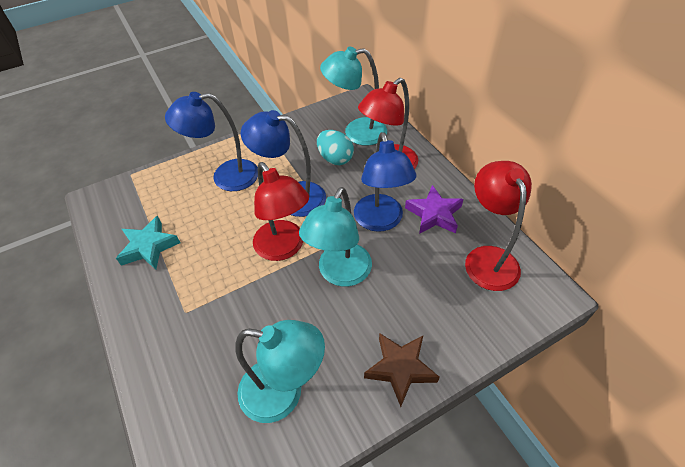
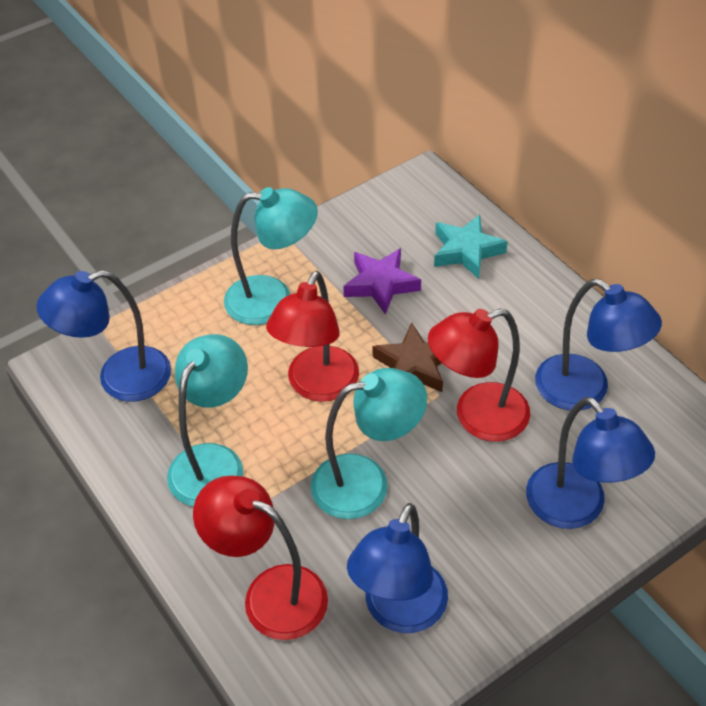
blue lamp: [165,92,258,191] [241,110,326,217] [354,132,416,232] = 3 -> [36,270,171,402] [347,503,448,633] [526,397,655,529] [535,279,662,411] = 4
turquoise egg: [317,130,354,165] = 1 -> none = 0

